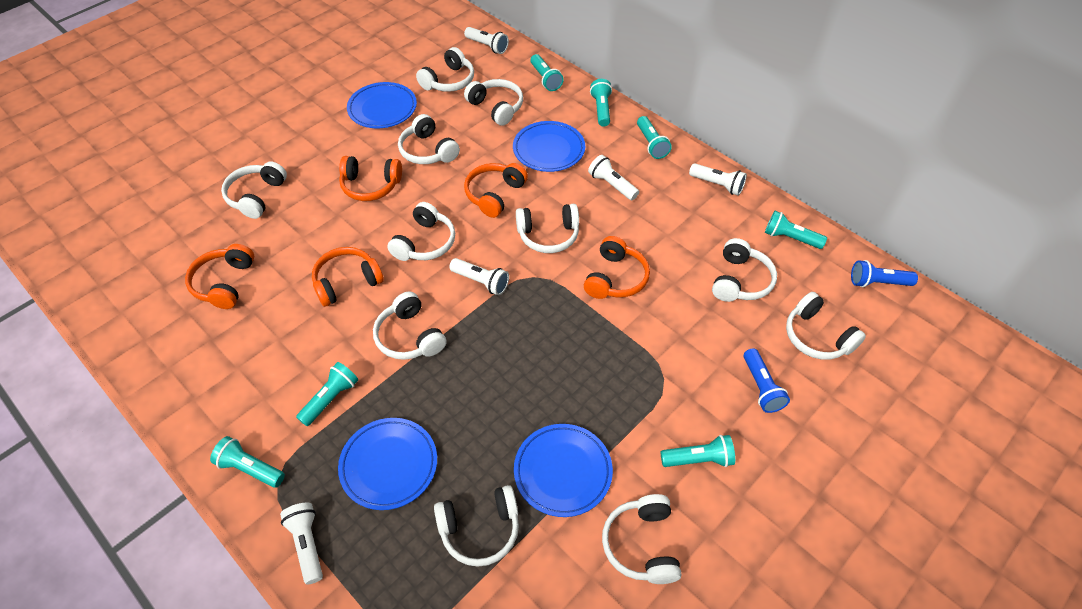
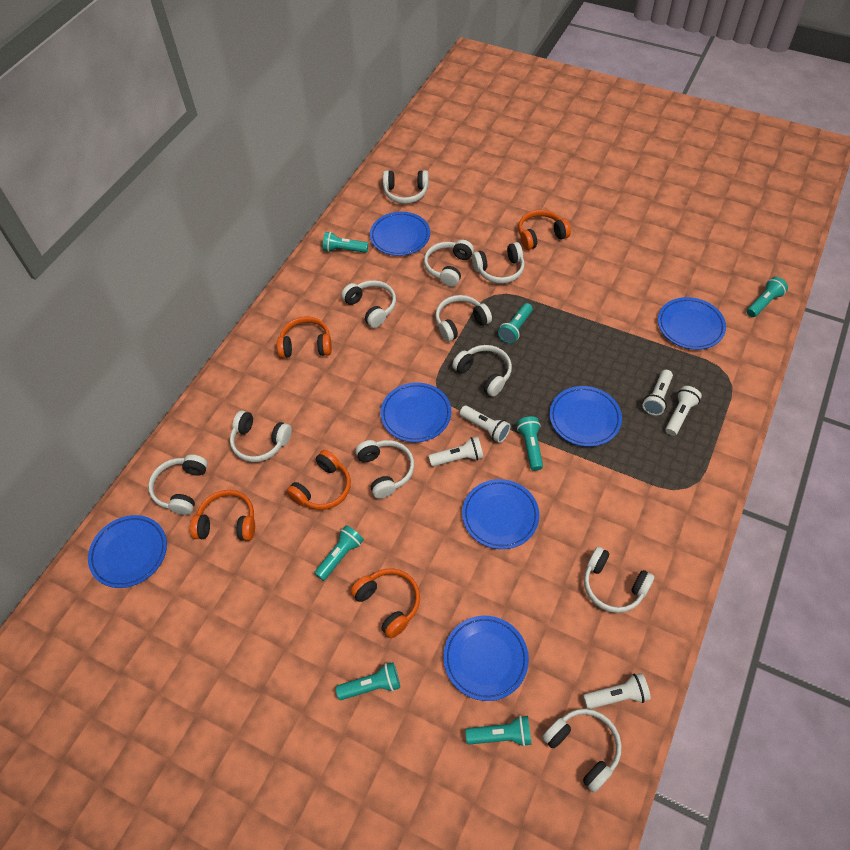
blue flashlight: [743,348,790,413] [851,260,918,287] = 2 -> none = 0
blue plate: [338,418,437,510] [347,82,417,128] [513,121,585,172] [514,424,613,517] = 4 -> [88,515,167,588] [370,212,430,256] [380,382,451,442] [443,616,529,701] [462,479,539,549] [550,386,622,447] [658,297,726,350] = 7

